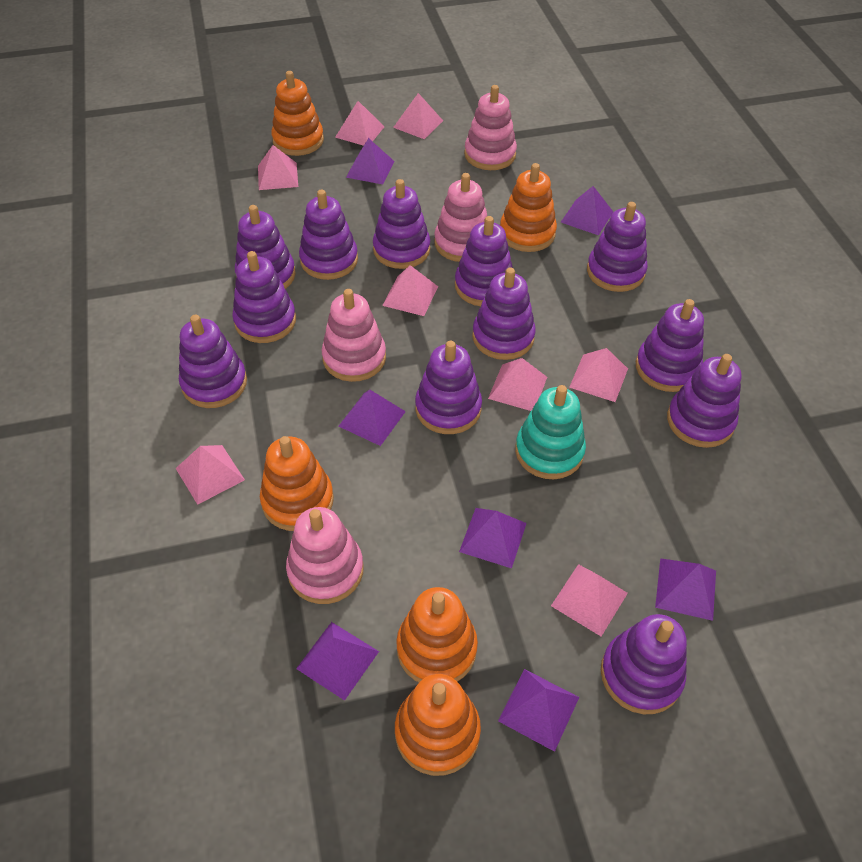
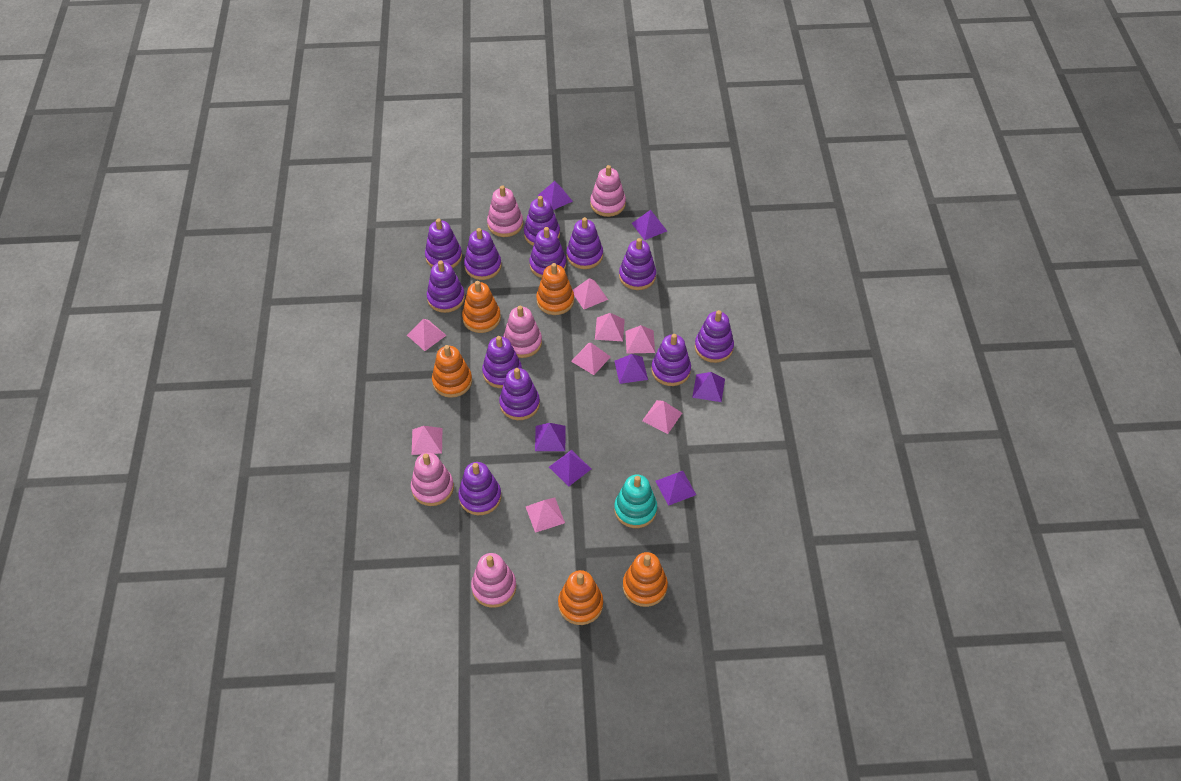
pink stacking toy: [286,507,364,604] [322,289,386,382] [434,173,487,262] [464,85,517,170] = 4 -> [411,453,454,506] [471,553,516,608] [487,186,523,237] [503,306,542,358] [590,165,626,217] = 5

